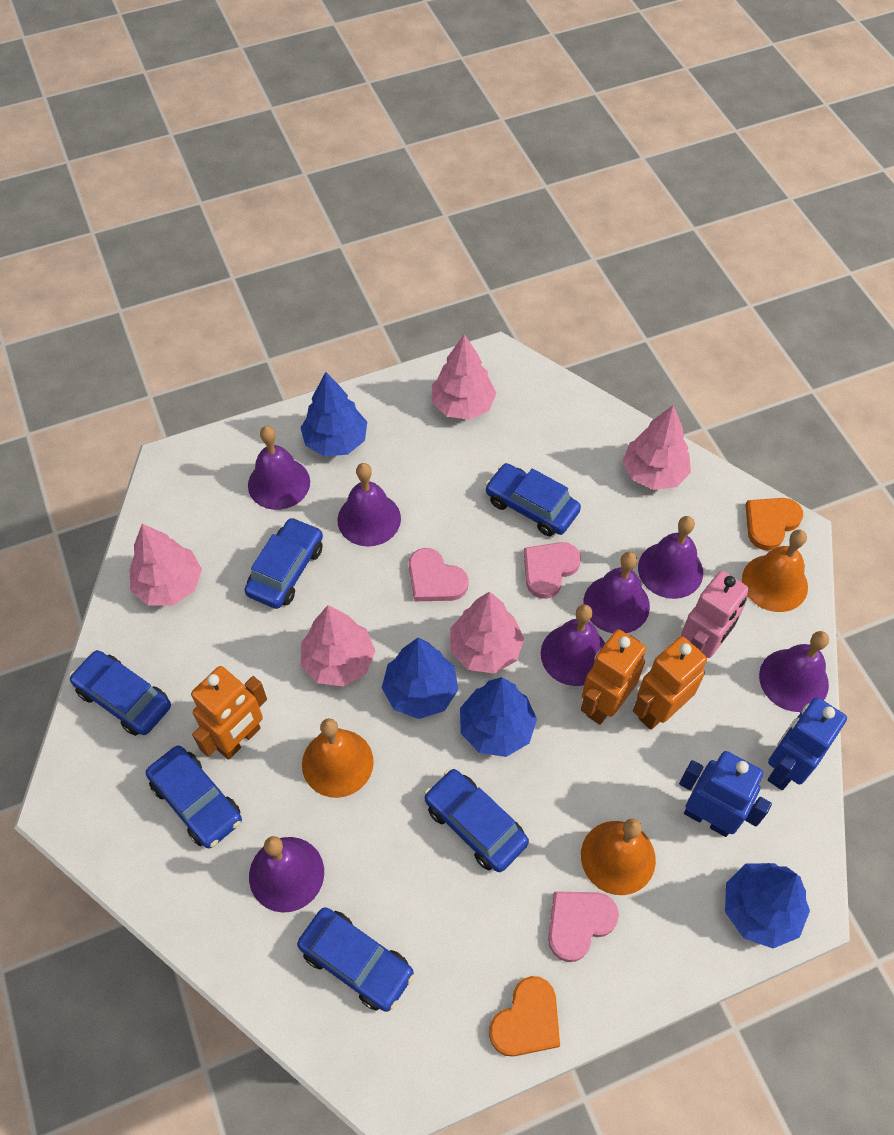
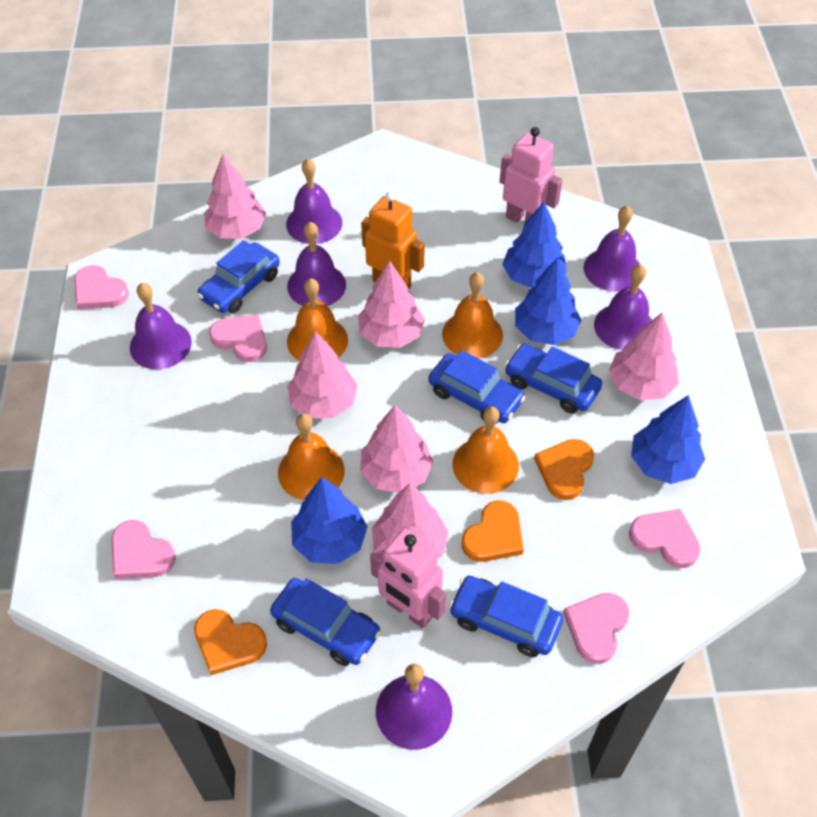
blue car: [69,650,171,736] [146,745,242,848] [244,517,323,609] [297,907,415,1012] [424,769,529,872] [485,463,581,536] = 6 -> [197,240,280,313] [270,578,381,666] [429,350,526,424] [449,576,563,657] [505,344,602,413] = 5
blue robot: [679,751,772,837] [768,697,847,790] = 2 -> none = 0
orange bell: [302,718,374,798] [581,819,656,895] [742,529,808,612] = 3 -> [278,413,345,500] [287,278,348,362] [442,272,503,358] [452,406,519,494] = 4
orange heart: [489,976,560,1057] [745,498,803,551] = 2 -> [194,609,267,675] [462,500,524,562] [534,439,594,500] = 3
orange robot: [191,666,267,760] [581,629,646,725] [633,636,707,730] = 3 -> [361,191,425,290] = 1
pink heart: [409,548,469,601] [524,542,581,599] [548,891,619,962] = 3 -> [74,265,129,309] [111,520,176,579] [209,315,267,362] [563,593,630,664] [629,509,700,568] = 5
pink robot: [680,571,749,658] = 1 -> [370,529,446,628] [500,127,562,225] = 2
pink tree: [129,524,202,606] [301,605,375,687] [432,334,497,420] [450,591,524,674] [622,405,691,490] = 5 -> [204,154,266,239] [287,331,358,418] [358,261,425,348] [360,405,433,493] [372,483,449,559] [609,313,679,400] = 6
purple bell: [248,426,310,510] [249,836,324,913] [338,463,401,547] [541,604,605,686] [583,552,650,633] [638,516,703,599] [759,631,829,712] = 7 -> [130,283,192,369] [286,159,342,244] [287,222,346,306] [376,664,452,750] [584,205,640,292] [594,264,652,350] = 6

